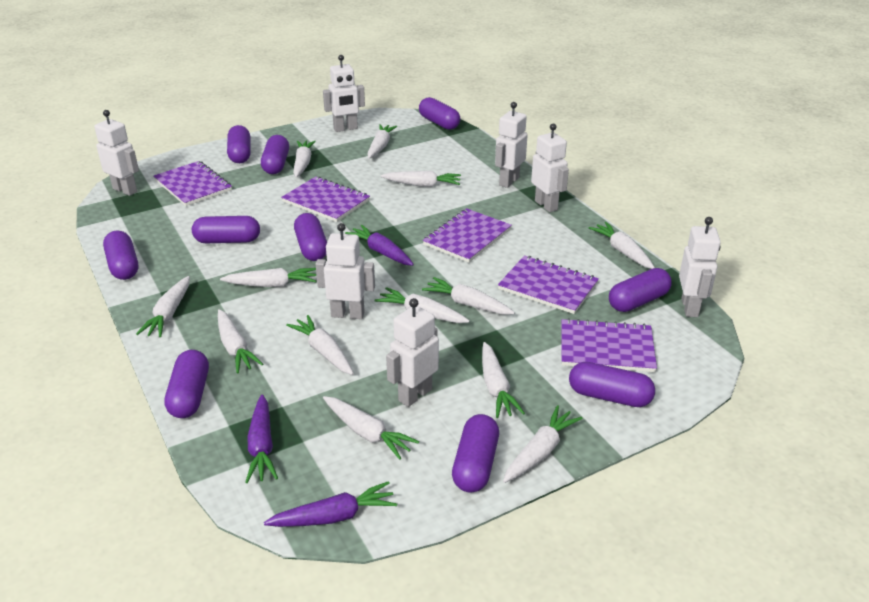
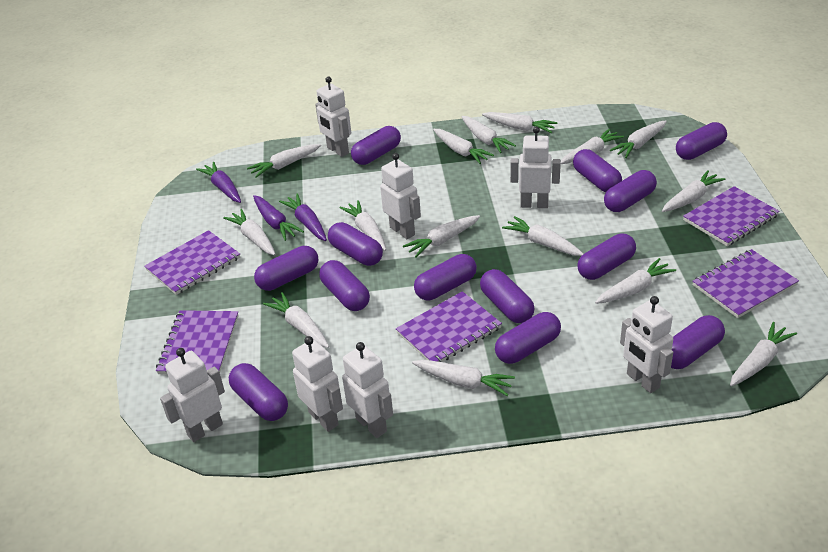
purple capsule: [103,230,138,280] [164,350,209,418] [192,216,260,243] [227,125,251,163] [261,135,289,174] [294,213,327,261] [419,97,460,130] [452,414,499,492] [569,362,655,407] [609,268,672,312] = 10 -> [229,363,288,421] [254,246,319,291] [319,260,370,311] [328,222,383,266] [351,126,401,165] [414,254,477,300] [480,269,535,323] [495,312,561,364] [573,149,622,192] [578,233,636,280] [604,170,657,212] [671,315,725,369] [676,122,727,160] = 13
white carrot: [136,276,190,337] [218,309,263,373] [220,268,316,287] [286,315,354,375] [293,141,316,178] [323,396,419,460] [367,124,397,159] [375,287,470,323] [381,171,461,187] [422,277,515,315] [482,342,525,418] [503,405,583,483] [589,222,655,269] = 13 -> [223,209,275,255] [247,144,321,178] [263,292,329,348] [339,200,386,251] [403,215,480,257] [412,360,515,396] [433,129,494,164] [461,116,516,153] [482,112,557,133] [502,216,583,256] [561,129,624,164] [595,258,676,304] [610,120,667,158] [662,170,726,212] [730,322,797,386] = 15

